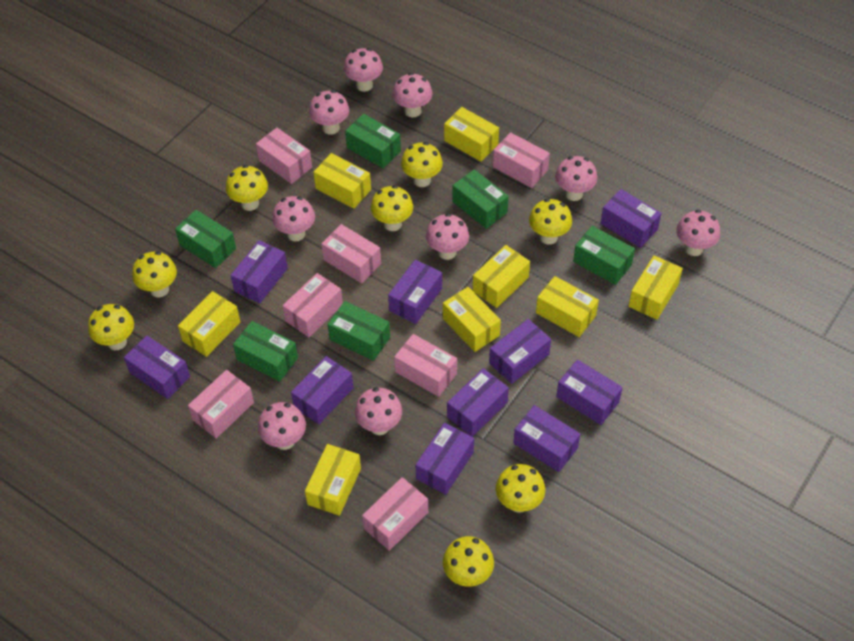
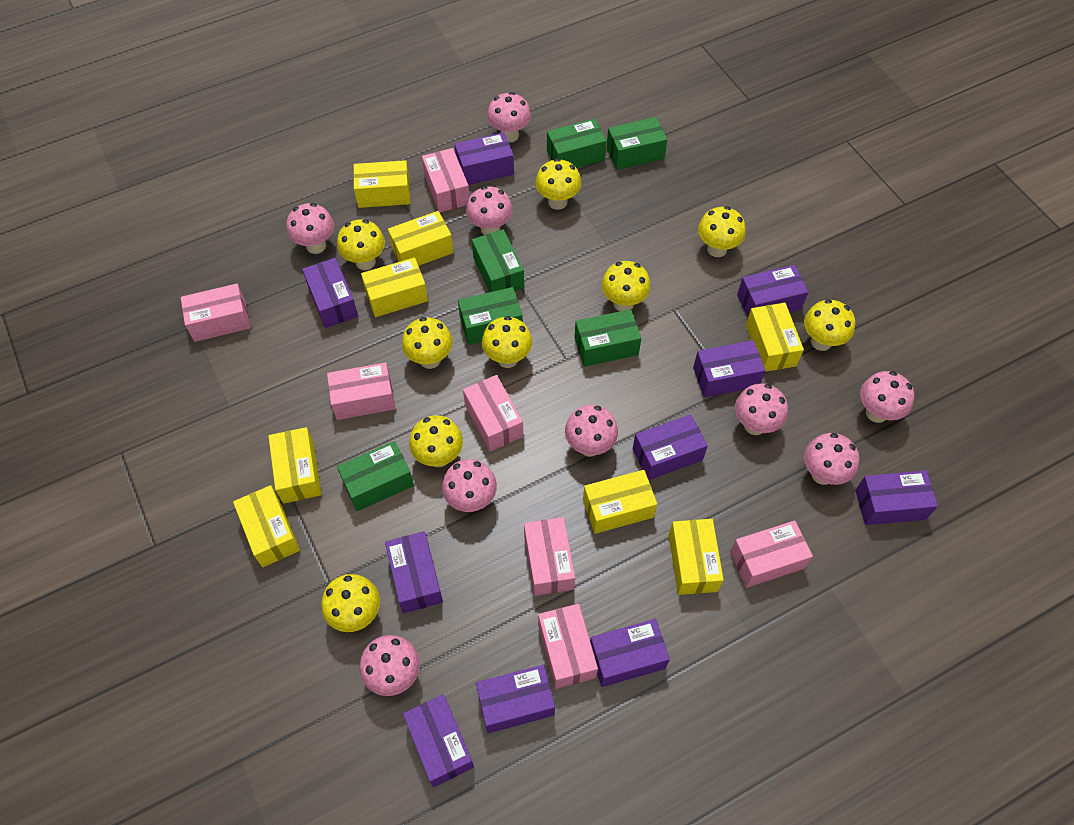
yellow mushroom: [88,304,134,350] [132,251,177,297] [226,165,268,211] [371,185,413,231] [401,142,443,187] [443,536,494,587] [496,464,545,513] [529,199,572,245] = 8 -> [321,574,380,632] [337,219,385,270] [402,317,453,369] [409,415,463,467] [482,316,532,368] [535,158,581,210] [601,261,651,311] [698,206,746,257] [804,299,855,351] = 9

